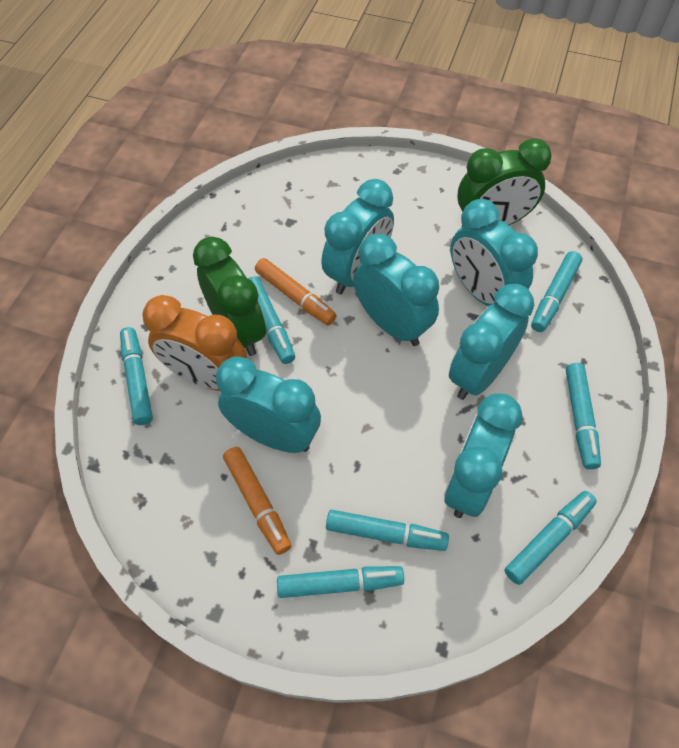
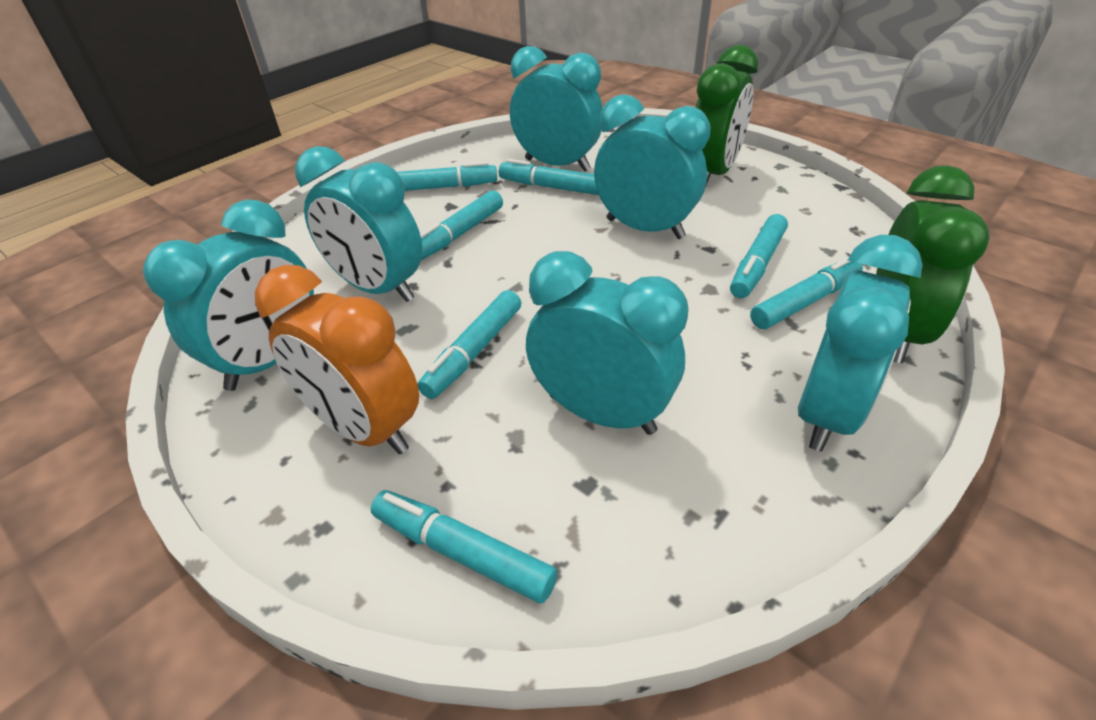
orange marker: [223,447,292,555] [255,258,337,325] = 2 -> none = 0

